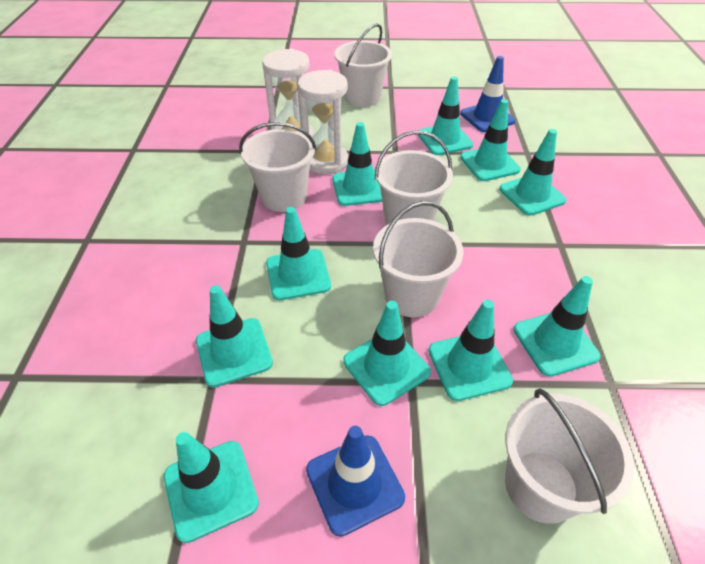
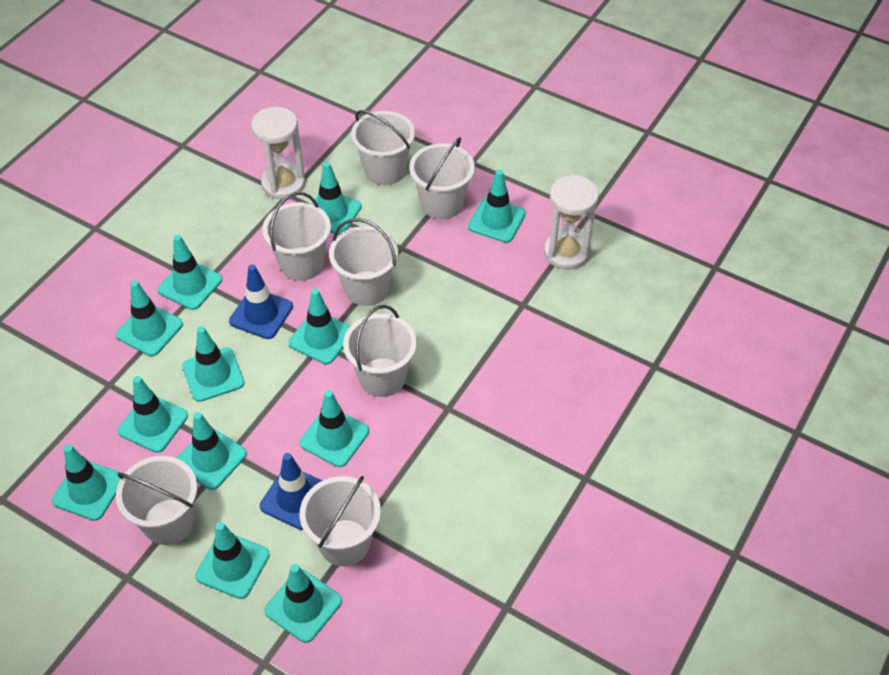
turquoise traffic cone: [164,432,259,543] [196,285,273,387] [266,207,331,300] [332,122,382,206] [343,301,431,406] [418,76,473,155] [428,299,513,401] [460,99,521,181] [499,129,566,216] [513,276,600,377] = 10 -> [52,444,121,521] [116,281,183,356] [118,376,188,453] [158,235,222,310] [177,412,247,490] [182,326,245,402] [195,522,270,599] [264,564,342,643] [289,289,350,364] [300,390,369,467] [312,162,362,235] [468,169,526,243] = 12
white bucket: [239,122,316,212] [334,24,392,107] [373,201,464,317] [375,131,453,225] [505,388,634,524] = 5 -> [116,456,197,545] [262,192,331,281] [299,476,381,566] [329,218,398,306] [343,305,417,397] [351,110,415,185] [410,137,475,219] = 7

